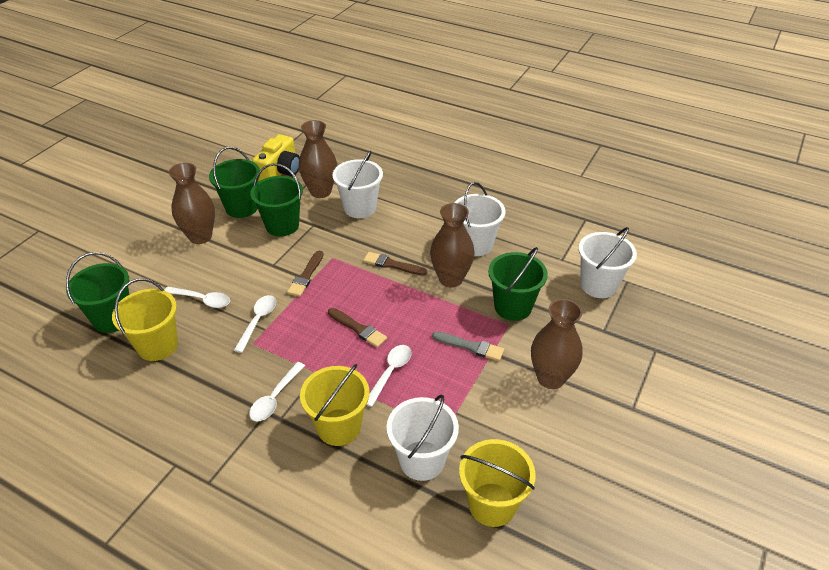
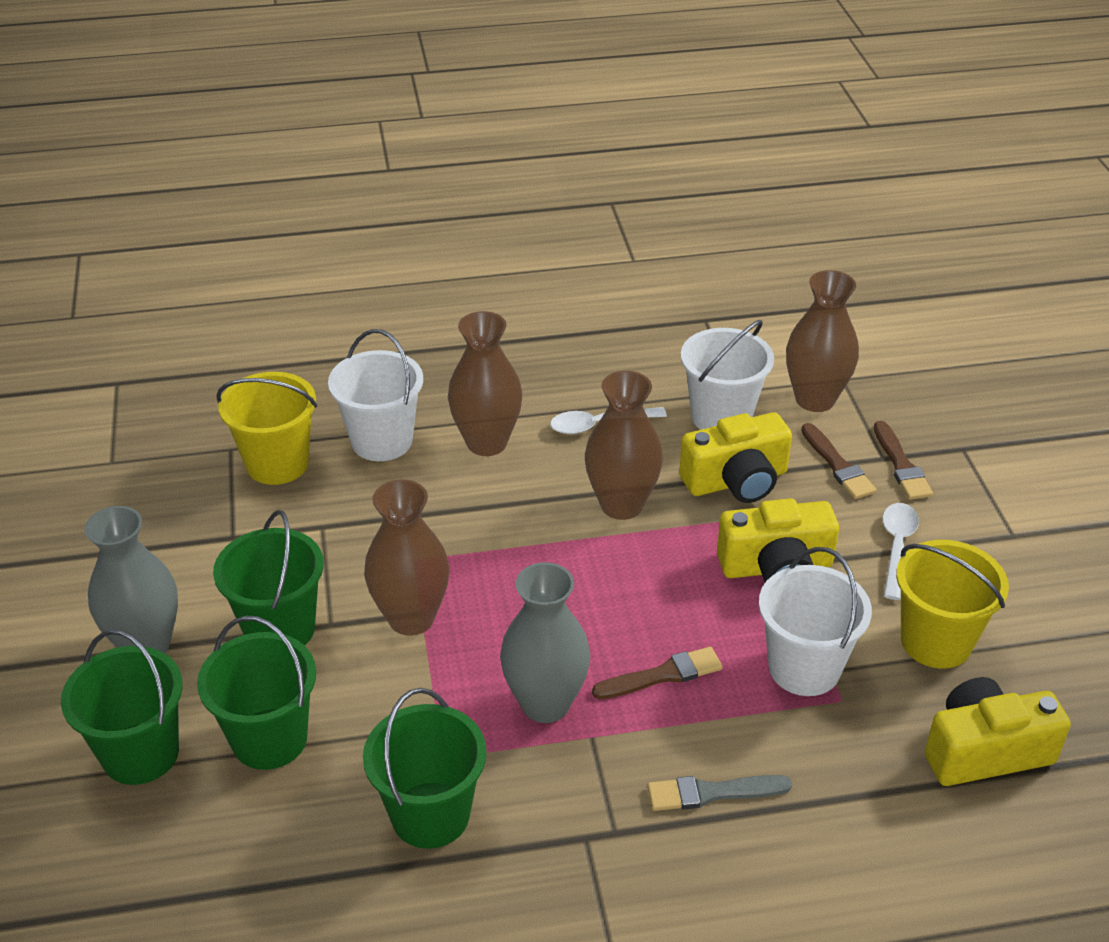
grey vase: none = 0 -> [84,506,178,653] [500,562,590,723] = 2
white bucket: [332,151,383,218] [386,394,459,481] [454,182,505,256] [578,227,637,298] = 4 -> [328,329,423,461] [681,320,774,430] [759,547,872,696] = 3
white spoon: [164,286,230,308] [234,295,276,353] [249,362,305,421] [366,345,412,407] = 4 -> [550,407,667,434] [882,503,919,600] = 2
yellow bucket: [112,278,178,361] [300,364,369,446] [459,439,536,527] = 3 -> [216,372,317,485] [896,540,1009,669] = 2
yellow camera: [252,134,300,182] = 1 -> [679,412,792,503] [717,498,839,582] [925,677,1071,786] = 3

